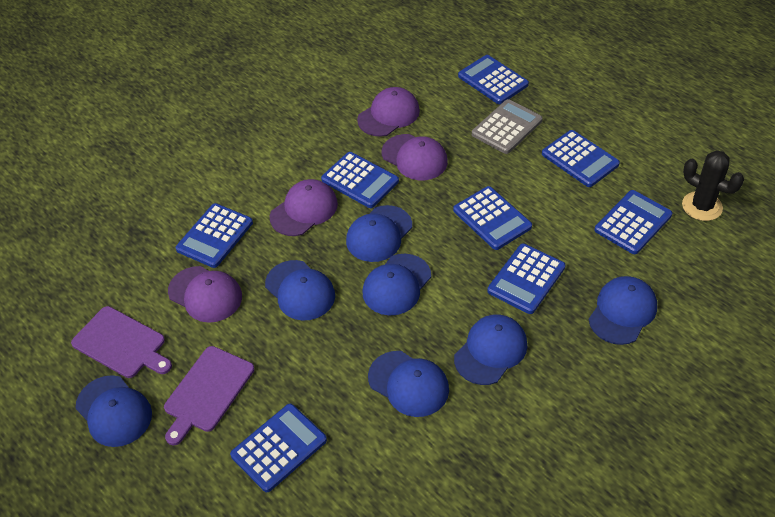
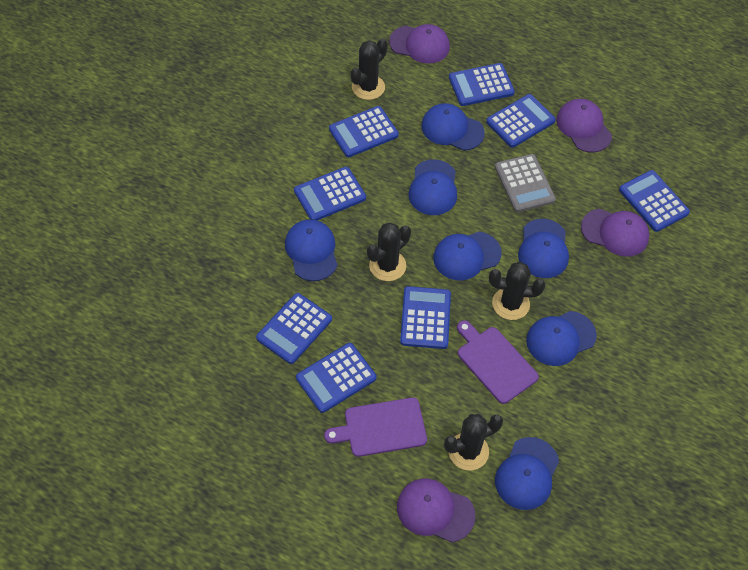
black cactus: [682,150,744,221] = 1 -> [351,39,388,100] [367,222,411,281] [444,414,503,470] [489,262,545,320] = 4

